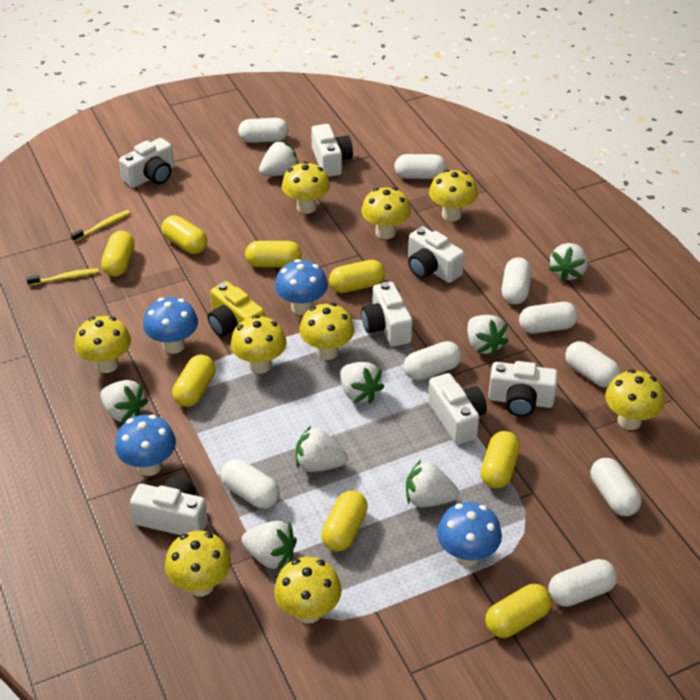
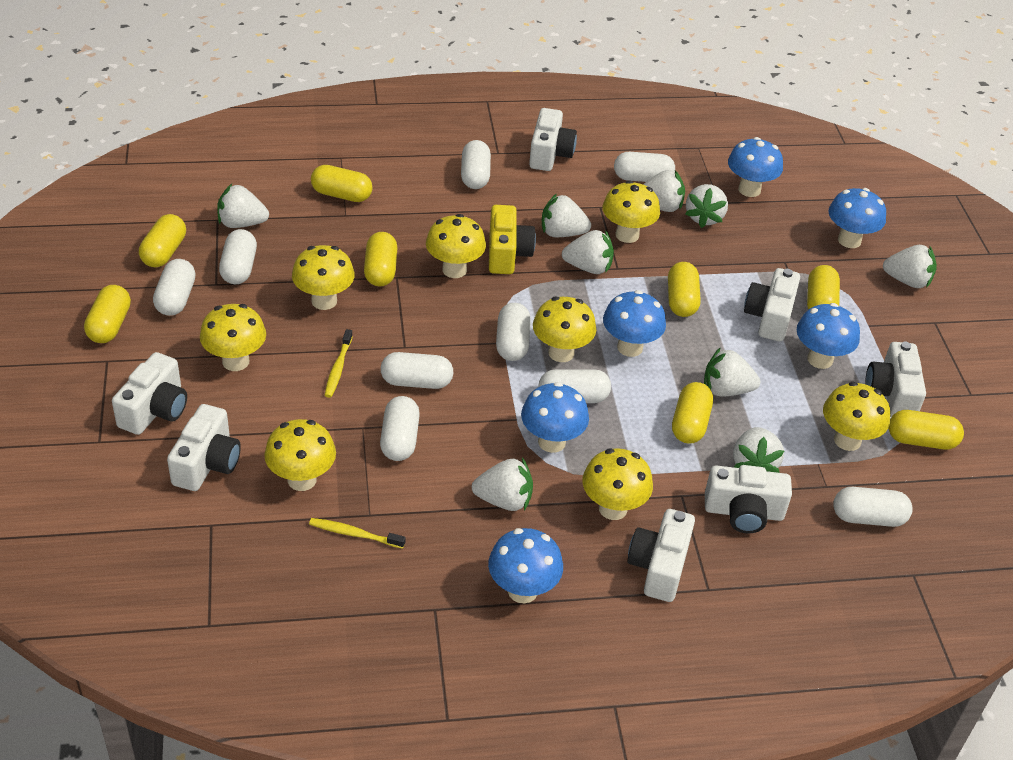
blue mushroom: [115,415,176,476] [143,297,198,354] [275,259,328,315] [437,502,502,567] = 4 -> [488,528,563,603] [521,382,589,453] [603,290,666,357] [728,137,783,197] [797,303,860,369] [829,188,886,248] = 6
white strawberry: [101,380,148,423] [241,521,297,571] [259,140,299,176] [296,426,348,472] [340,362,384,404] [406,460,459,507] [467,315,509,356] [549,243,588,282] = 8 -> [217,184,269,228] [472,458,533,511] [542,194,591,237] [562,230,614,274] [643,170,685,212] [685,184,728,228] [704,347,760,397] [733,427,784,473] [883,245,937,288] = 9
yellow mushroom: [75,316,131,373] [165,531,231,596] [231,315,286,374] [274,557,342,624] [282,161,330,214] [299,303,354,360] [361,187,411,239] [429,170,478,221] [605,369,664,430] = 9 -> [200,304,266,371] [264,419,336,491] [292,245,355,310] [426,214,486,278] [533,296,596,362] [582,448,653,520] [602,180,660,243] [823,382,890,451] = 8

